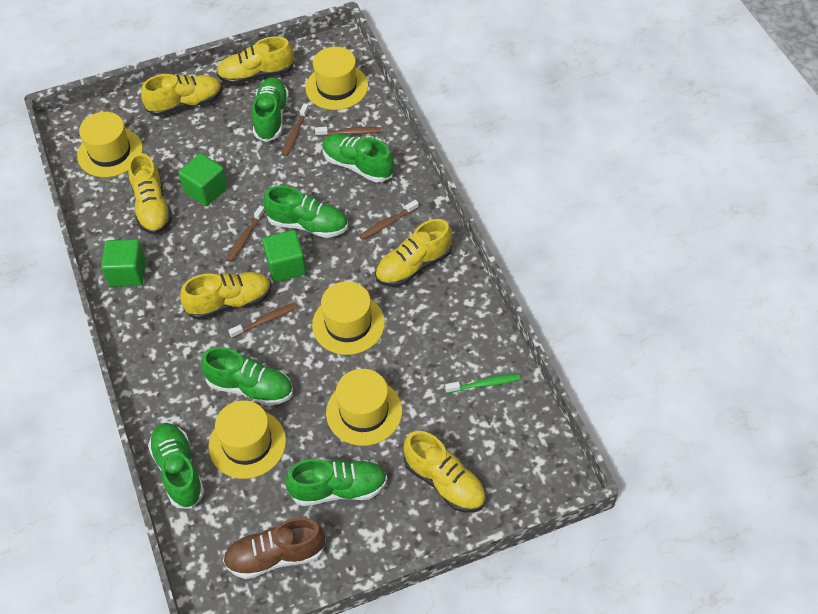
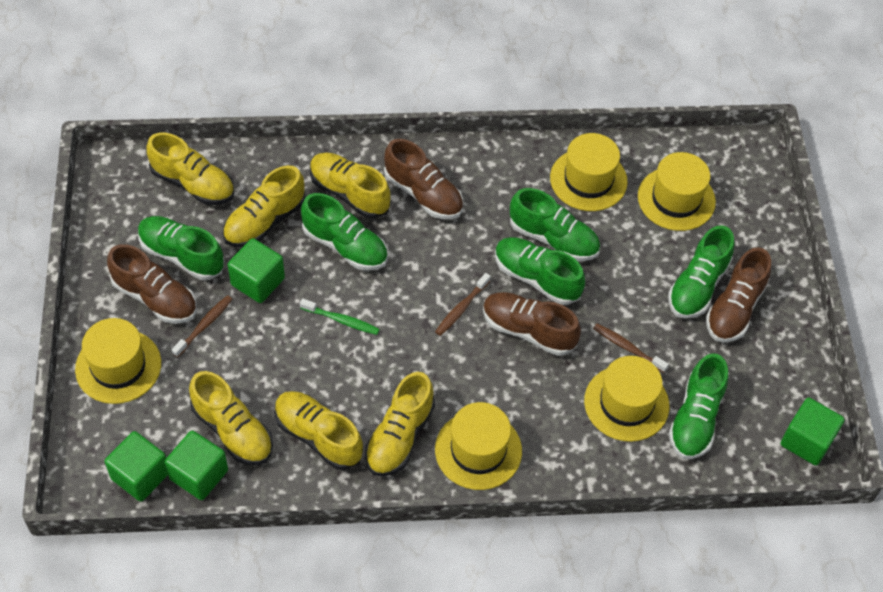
brown shoe: [223,517,326,579] = 1 -> [107,244,197,324] [384,139,463,219] [483,292,581,356] [706,247,771,342] = 4
brown toothbrush: [226,206,265,262] [228,303,298,338] [282,103,309,156] [315,127,381,136] [359,200,419,240] = 5 -> [172,295,233,358] [435,273,491,336] [593,324,669,373] = 3
green cube: [101,239,146,287] [178,153,228,206] [262,230,306,282] = 3 -> [105,431,168,502] [165,430,228,500] [228,238,285,303] [781,398,845,466] = 4

